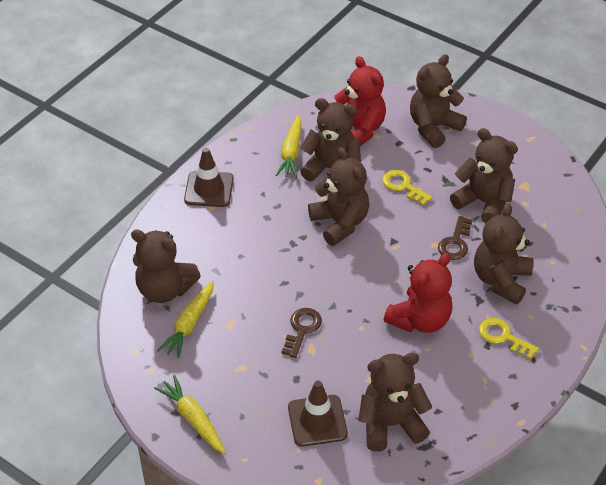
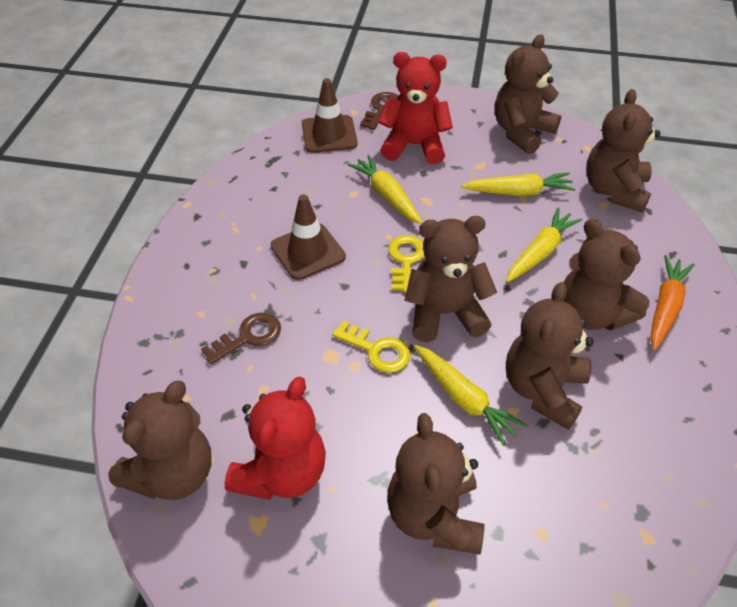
orange carrot: none = 0 -> [650,255,695,350] = 1
yellow carrot: [154,375,226,454] [157,281,214,359] [275,115,301,178] = 3 -> [347,155,423,224] [414,345,527,446] [461,172,575,196] [506,208,582,282] = 4

